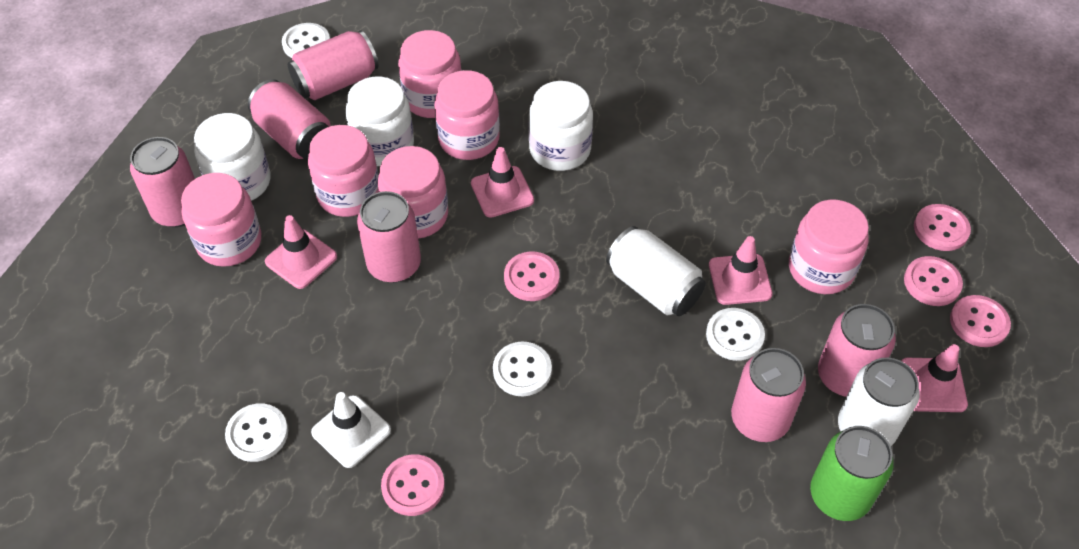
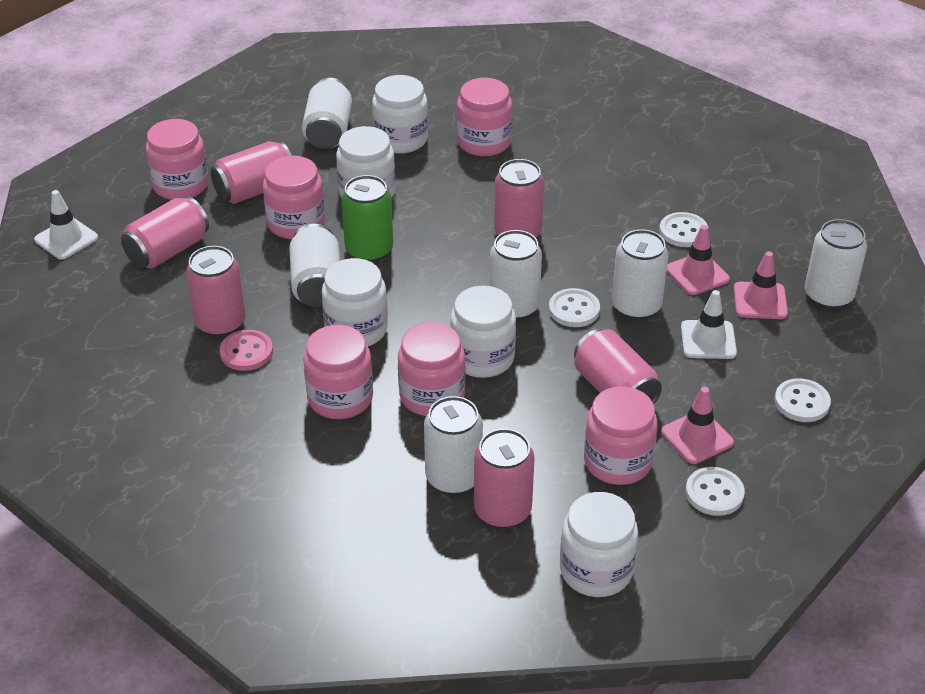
pink button: [381,454,445,516] [504,251,560,301] [904,256,963,306] [914,204,971,251] [950,295,1011,347] = 5 -> [220,330,273,371] = 1
pink traffic cone: [265,215,337,289] [471,147,534,218] [709,236,773,305] [902,344,968,412] = 4 -> [661,387,734,464] [667,225,730,295] [734,251,788,319] = 3
white can: [606,226,706,316] [838,358,920,446] = 2 -> [289,224,340,307] [302,78,352,149] [424,396,483,495] [489,230,542,320] [612,229,669,320] [805,219,867,309] = 6
white jar: [194,113,270,201] [345,76,414,166] [529,81,593,171] = 3 -> [322,258,388,346] [336,126,395,198] [372,75,428,154] [450,286,516,378] [560,492,638,597] = 5
white traffic cone: [311,392,391,468] = 1 -> [34,190,98,259] [681,290,737,359] = 2

